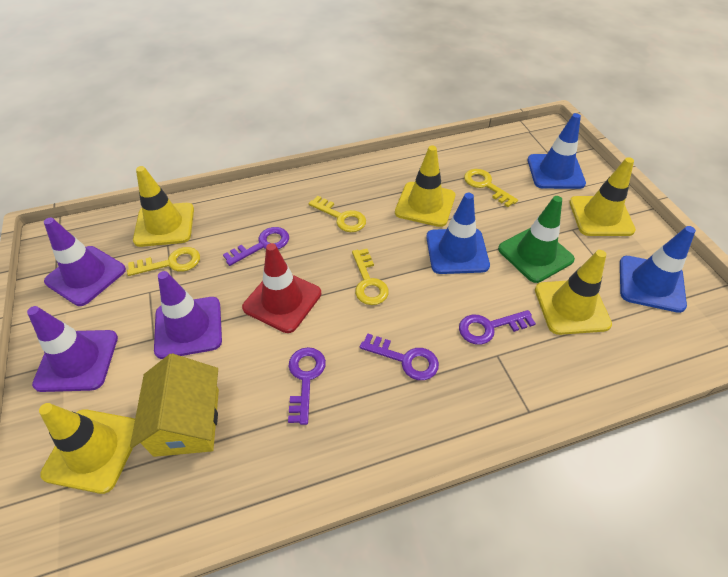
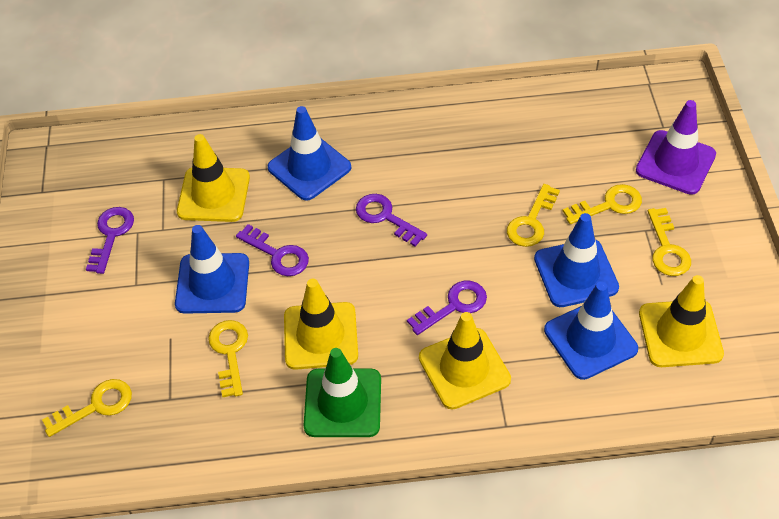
blue traffic cone: [426,193,490,274] [528,113,586,189] [620,226,696,313] = 3 -> [175,225,249,314] [267,106,351,201] [534,213,619,307] [544,282,638,380] = 4
purple traffic cone: [27,306,118,392] [44,218,126,306] [154,271,222,359] = 3 -> [636,100,716,195] = 1
red traffic cone: [242,243,321,333] = 1 -> none = 0
yellow house: [130,354,219,457] = 1 -> none = 0
yellow key: [127,247,200,276] [308,196,366,232] [352,249,389,305] [464,169,518,207] = 4 -> [42,379,132,437] [208,320,248,397] [507,184,560,247] [563,184,642,224] [648,208,691,276] = 5
yellow traffic cone: [39,403,135,494] [133,166,194,247] [395,146,455,227] [535,250,612,335] [569,157,636,236] = 5 -> [177,134,250,222] [284,279,358,370] [419,312,511,410] [639,275,724,367] = 4

